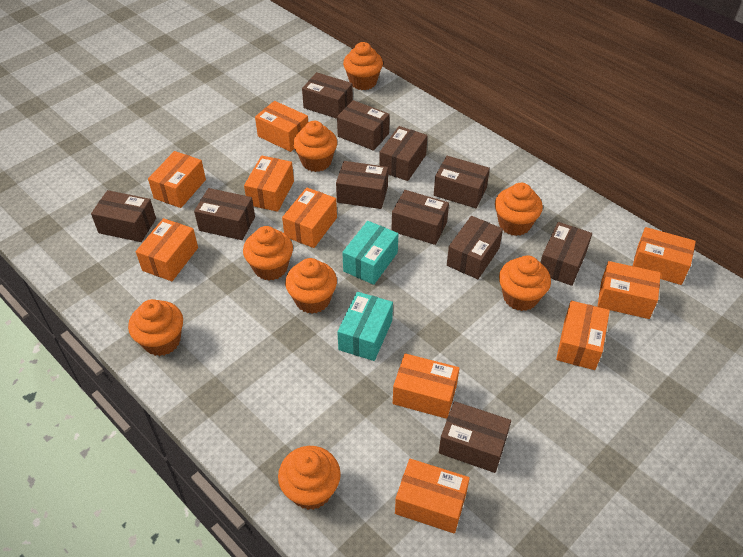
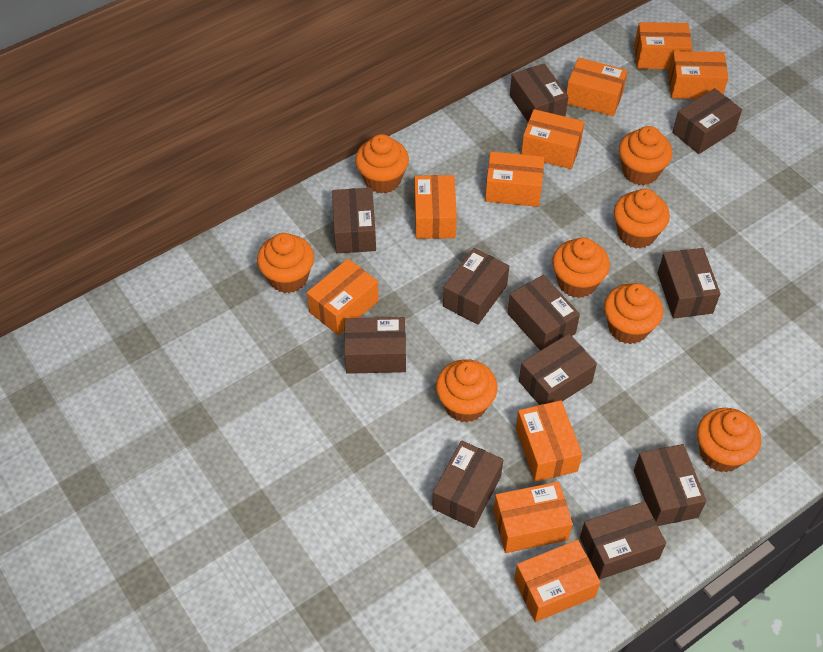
turquoise box: [337,292,393,361] [342,221,398,285] = 2 -> none = 0

